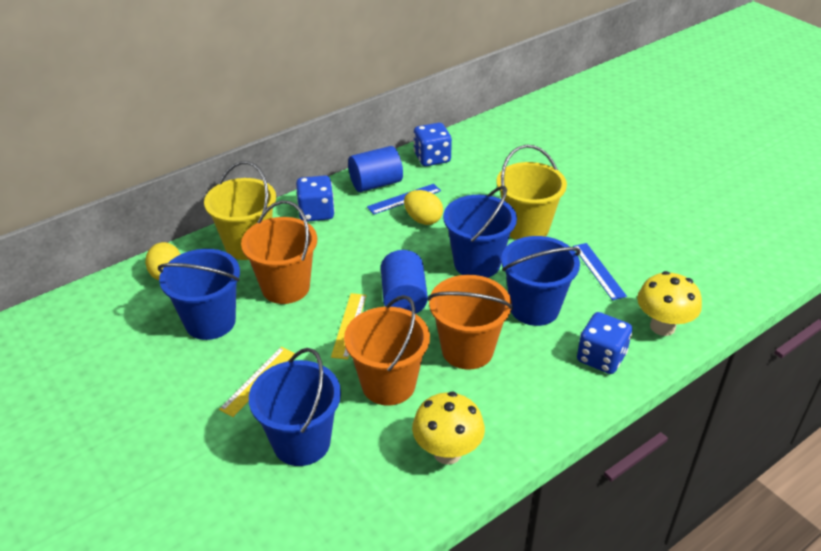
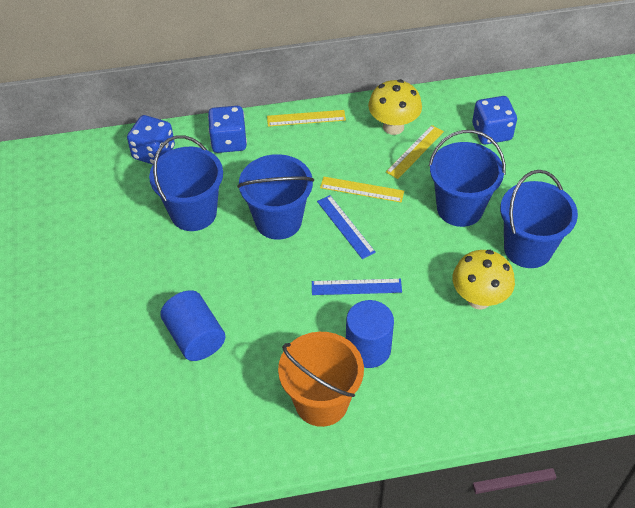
orange bucket: [241,200,317,304] [344,295,430,406] [428,275,513,370] = 3 -> [278,332,364,427] = 1
yellow bucket: [204,161,276,260] [497,145,567,240] = 2 -> none = 0
yellow egg: [145,242,181,281] [404,190,443,225] = 2 -> none = 0
yellow ruler: [219,347,295,417] [331,293,367,360] = 2 -> [267,110,346,127] [320,177,404,203] [386,125,444,179] = 3

